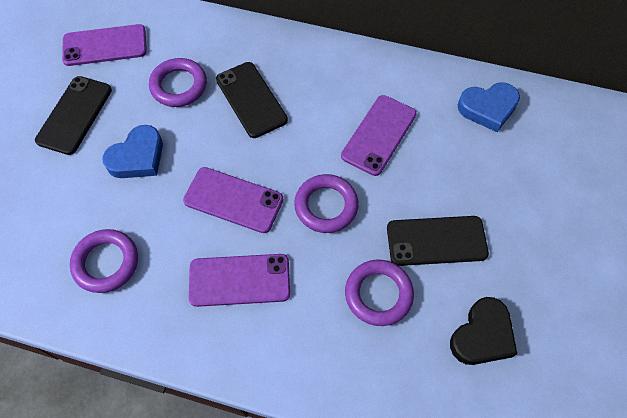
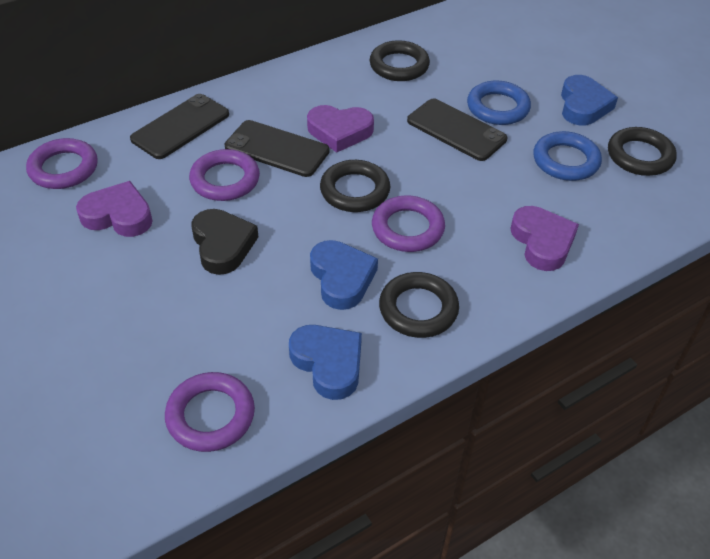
black ring: none = 0 -> [320,160,390,212] [370,40,430,81] [379,272,459,338] [608,127,677,176] = 4
blue heart: [102,125,163,178] [458,83,520,132] = 2 -> [289,325,362,400] [310,240,378,310] [561,75,618,126] = 3
blue ring: none = 0 -> [467,80,531,125] [533,131,602,181] = 2
purple heart: none = 0 -> [76,181,153,237] [307,105,374,153] [510,206,579,271] = 3
purple phone: [62,24,147,66] [183,167,283,233] [189,254,290,307] [341,95,417,176] = 4 -> none = 0

